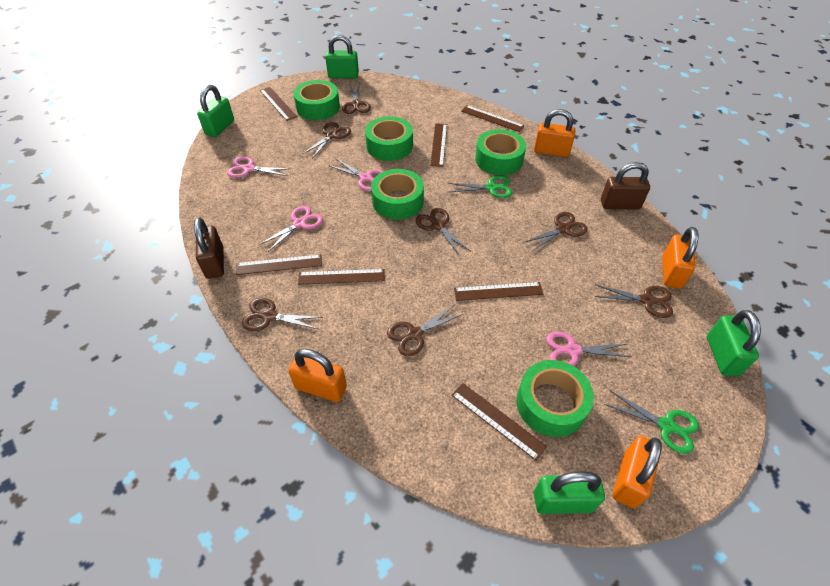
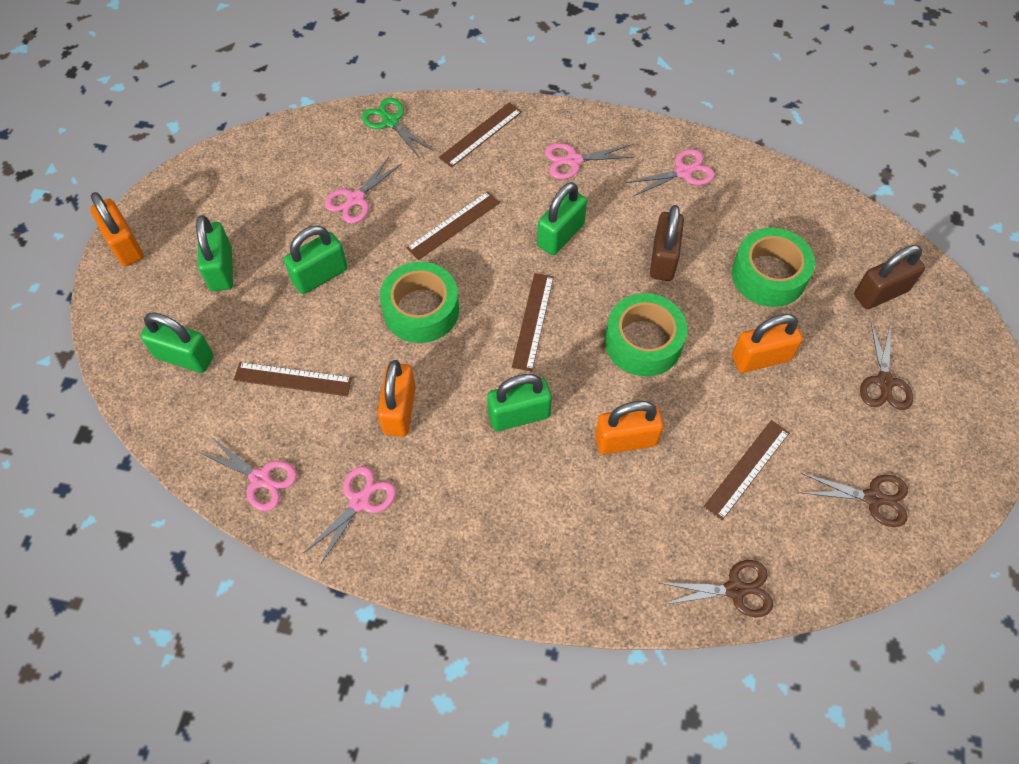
brown ruler: [236,254,322,275] [260,87,297,121] [298,269,385,285] [430,123,447,167] [452,383,547,461] [454,282,543,301] [461,105,524,132] = 7 -> [234,362,352,396] [406,191,500,260] [439,102,522,168] [512,273,554,372] [704,420,790,520] = 5
brown scissors: [242,298,323,331] [303,122,351,158] [342,83,371,114] [387,304,463,356] [416,208,470,256] [523,212,588,252] [594,285,673,318] = 7 -> [660,560,773,617] [800,473,908,527] [860,323,913,410] = 3
green padlock: [197,85,234,137] [325,35,359,79] [534,472,605,514] [707,310,761,376] = 4 -> [140,312,214,373] [196,215,233,291] [284,226,348,294] [487,374,552,431] [537,182,587,255] = 5
green scissors: [448,175,513,198] [604,390,699,454] = 2 -> [362,98,433,158] = 1
green tape: [293,80,340,120] [365,116,413,161] [371,169,424,220] [475,129,526,175] [516,360,594,437] = 5 -> [380,262,459,343] [605,293,687,377] [732,228,815,307] = 3
pink scissors: [227,156,291,178] [259,206,323,252] [328,159,384,191] [546,332,631,366] = 4 -> [198,437,297,511] [304,466,396,565] [325,157,402,224] [545,143,634,179] [626,149,715,196] = 5

